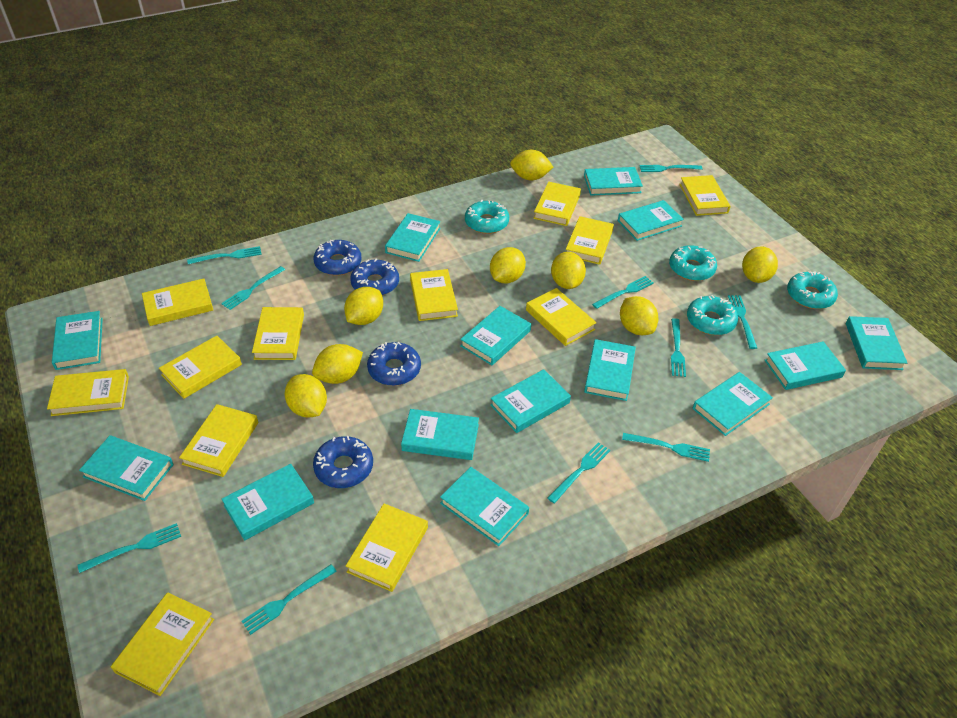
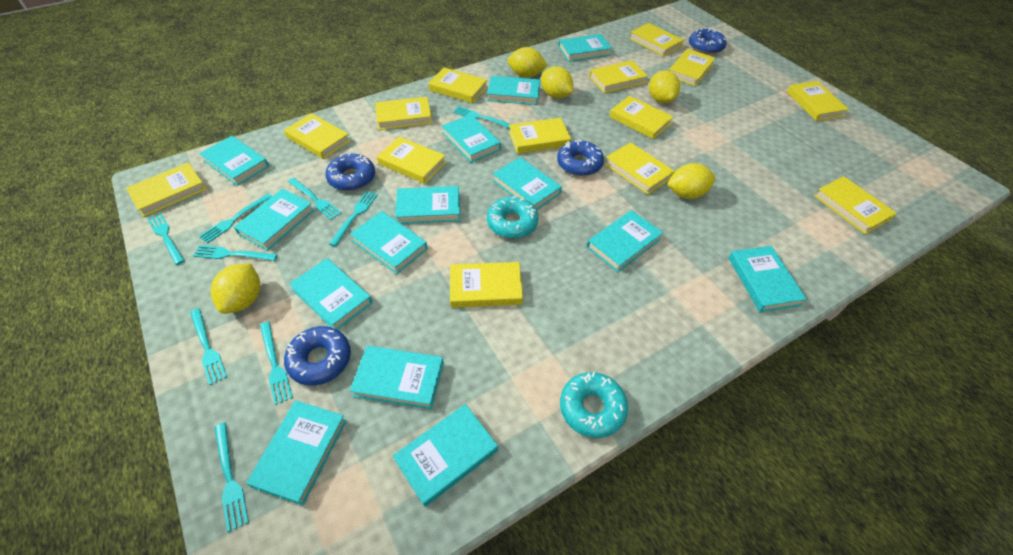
turquoise donut: [465,200,509,234] [669,245,717,281] [687,295,738,335] [787,271,838,309] = 4 -> [487,196,538,238] [560,372,628,438] = 2
turquoise fork: [77,523,181,573] [187,246,262,264] [221,266,285,310] [241,564,337,635] [548,442,610,503] [592,276,654,309] [622,433,710,462] [639,165,702,172] [671,318,686,377] [728,295,757,349] = 10 -> [147,213,185,265] [190,308,227,385] [193,245,278,261] [199,193,272,243] [214,423,249,532] [260,321,293,405] [288,178,342,220] [329,191,378,246] [453,106,511,129] = 9
yellow book: [47,369,129,416] [111,592,214,696] [142,278,213,326] [159,336,242,399] [179,404,258,477] [252,307,304,360] [346,504,428,592] [410,269,458,321] [526,288,597,346] [533,182,581,226] [566,216,614,265] [679,175,731,216] = 12 -> [126,162,207,217] [284,113,350,159] [375,97,432,130] [377,137,446,184] [428,68,488,103] [450,262,523,308] [509,118,571,154] [589,60,648,93] [605,142,675,195] [609,96,674,139] [629,23,684,56] [669,49,715,86] [787,81,849,121] [814,176,897,234] = 14
yellow lemon: [285,374,327,418] [312,344,363,384] [344,287,383,325] [490,247,526,283] [510,150,553,180] [551,252,586,289] [620,296,659,335] [742,246,778,283] = 8 -> [211,263,260,314] [508,47,547,78] [541,66,573,98] [649,70,680,103] [667,163,715,199] = 5

